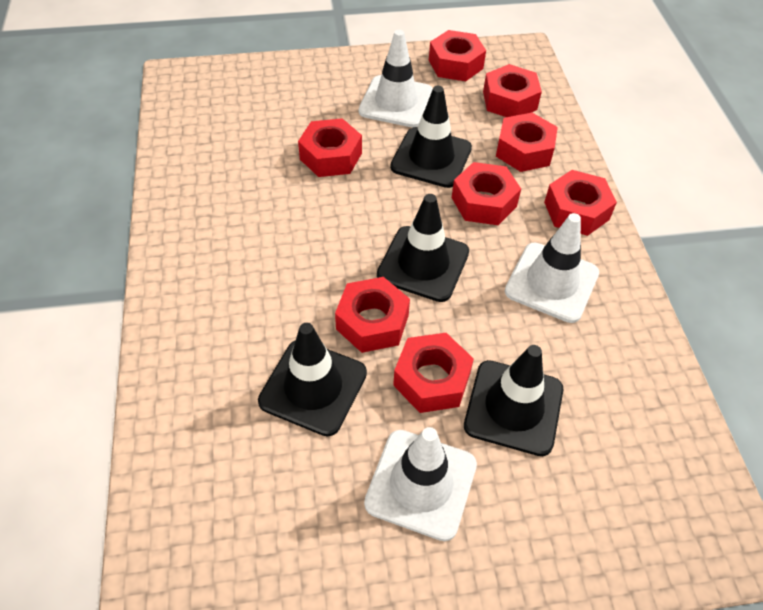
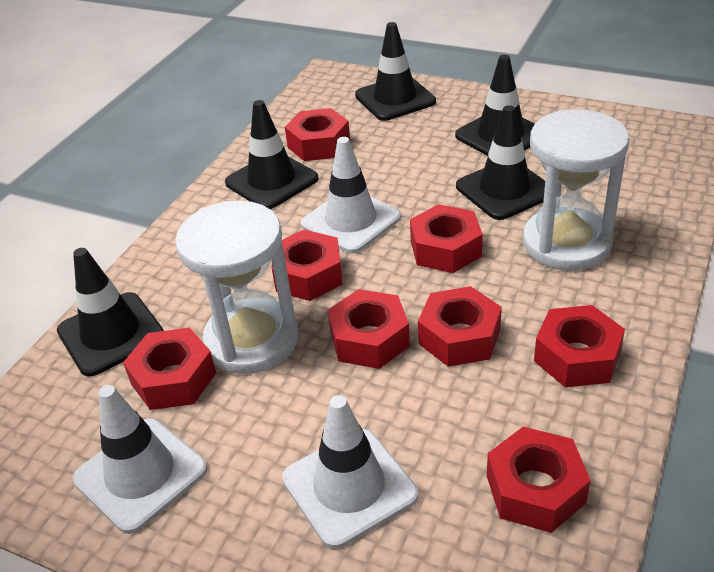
black traffic cone: [258,323,367,436] [377,194,469,302] [390,86,472,188] [464,345,563,456] = 4 -> [57,248,164,376] [225,100,319,209] [355,22,436,121] [455,55,535,156] [456,105,545,220] = 5
white hourglass: none = 0 -> [175,200,299,374] [523,109,630,271] = 2

